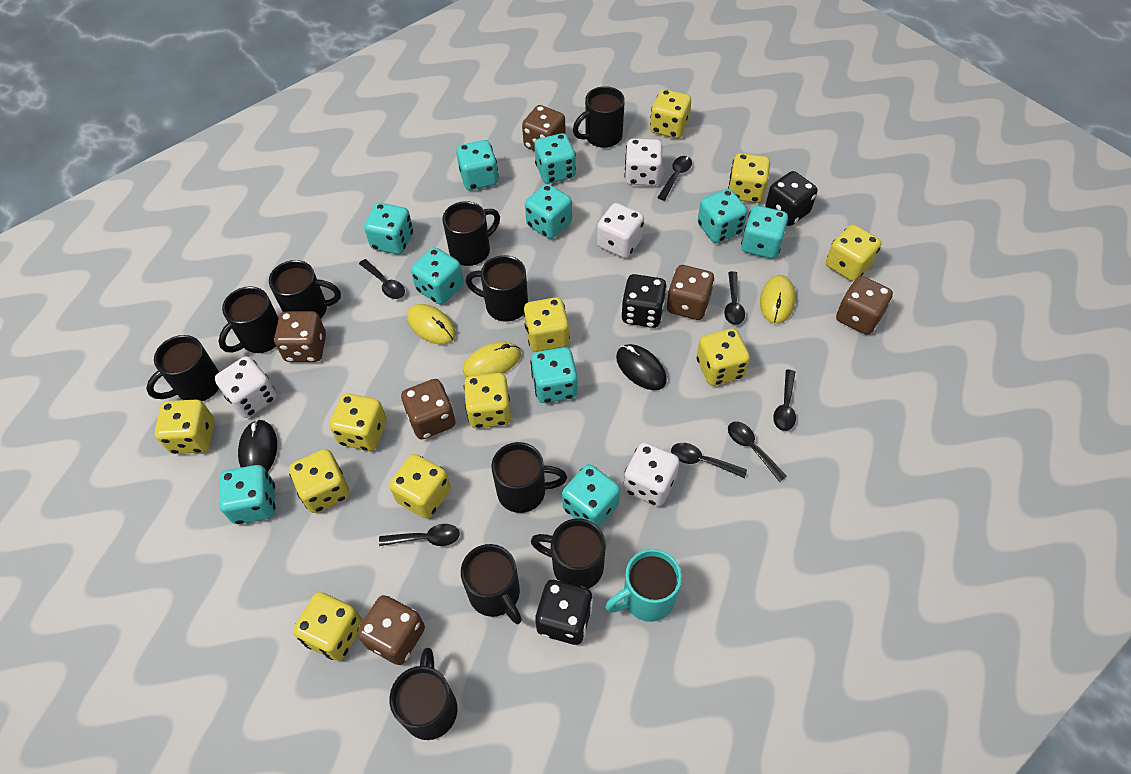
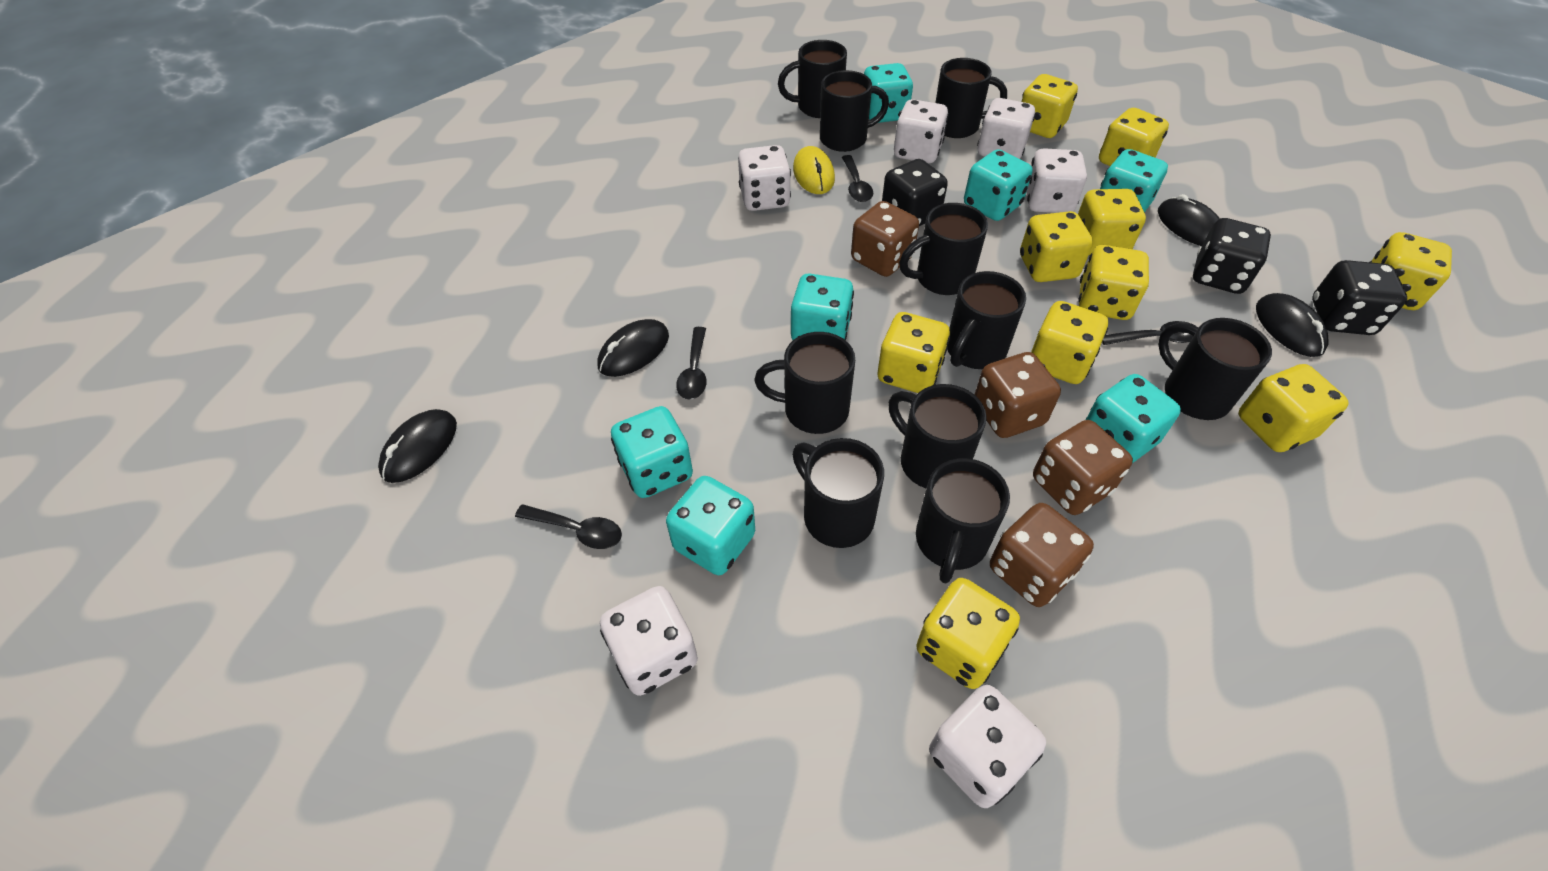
black mouse: [238,419,277,472] [616,344,667,390] = 2 -> [378,409,457,483] [597,319,669,377] [1158,194,1220,246] [1256,293,1328,357] = 4
black spoon: [359,259,405,299] [379,524,460,546] [657,156,692,201] [671,443,747,478] [724,271,745,325] [728,421,787,482] [773,370,796,431] = 7 -> [515,504,622,549] [676,327,707,400] [842,155,873,202] [1102,321,1197,345] = 4
brown dice: [274,311,326,362] [357,595,425,665] [401,379,455,439] [522,105,566,151] [666,265,715,320] [836,276,893,335] = 6 -> [851,201,919,277] [974,352,1061,438] [990,503,1094,607] [1033,420,1133,515] = 4
turquoise dice: [219,465,276,524] [364,203,413,255] [411,247,464,305] [456,140,499,190] [525,184,572,239] [530,347,578,403] [535,133,576,184] [562,464,620,527] [698,189,747,243] [741,206,788,259] = 10 -> [611,406,693,498] [666,476,755,575] [791,274,854,340] [864,63,913,123] [964,149,1032,221] [1086,374,1181,463] [1100,149,1168,212] = 7
turquoise mug: [605,549,682,622] = 1 -> none = 0
white dice: [215,356,277,418] [597,203,644,258] [624,139,662,186] [624,442,680,506] = 4 -> [600,586,698,696] [738,145,791,211] [894,99,949,163] [929,685,1046,808] [977,98,1035,159] [1027,148,1087,213] = 6
yellow dice: [155,400,215,454] [289,449,350,513] [293,592,363,661] [329,393,387,451] [389,454,451,519] [464,373,511,428] [523,297,570,352] [650,89,691,138] [697,329,750,386] [728,153,770,203] [826,224,881,281] = 11 -> [878,312,950,393] [916,578,1020,689] [1020,211,1093,282] [1021,74,1078,138] [1031,301,1108,384] [1078,189,1146,255] [1078,245,1149,320] [1099,108,1169,166] [1238,364,1349,452] [1370,232,1452,310] = 10
yellow mouse: [407,304,456,344] [463,342,521,377] [760,275,795,324] = 3 -> [793,146,835,194] = 1

